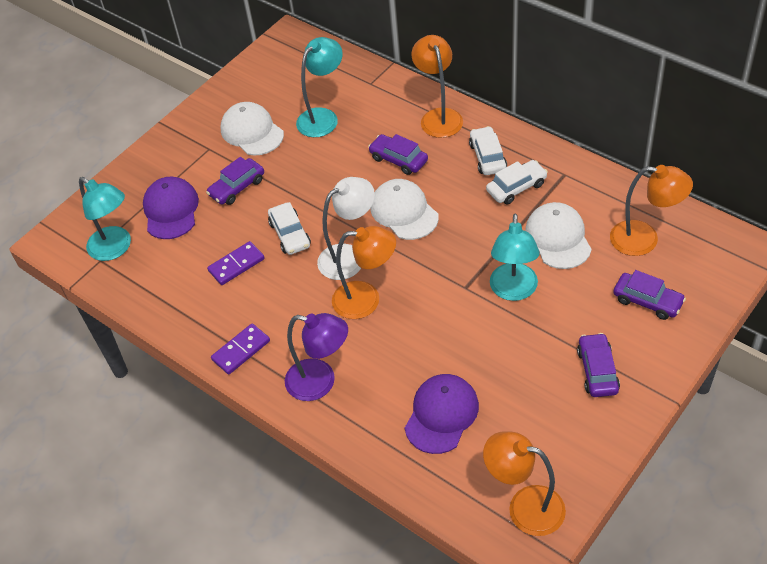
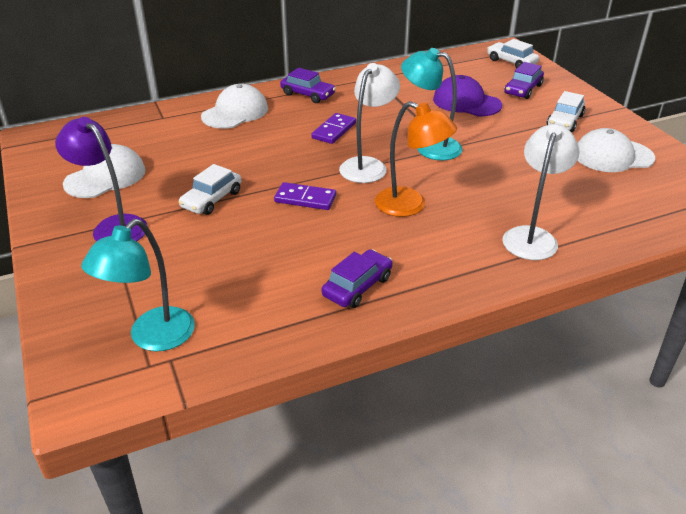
orange lamp: [332,226,396,319] [411,35,463,138] [483,431,566,536] [610,165,693,256] = 4 -> [375,101,457,217] = 1
purple cap: [143,177,199,239] [405,374,479,454] = 2 -> [433,75,502,116] = 1
purple car: [206,157,264,205] [368,134,428,175] [577,333,620,397] [613,270,686,320] = 4 -> [280,68,336,103] [322,249,392,308] [504,62,544,99] = 3
turquoise lamp: [79,177,131,261] [296,37,343,137] [490,214,540,301] = 3 -> [81,219,195,351] [401,48,462,160] = 2
white lamp: [317,177,375,280] = 1 -> [339,63,400,183] [503,124,580,260] = 2

